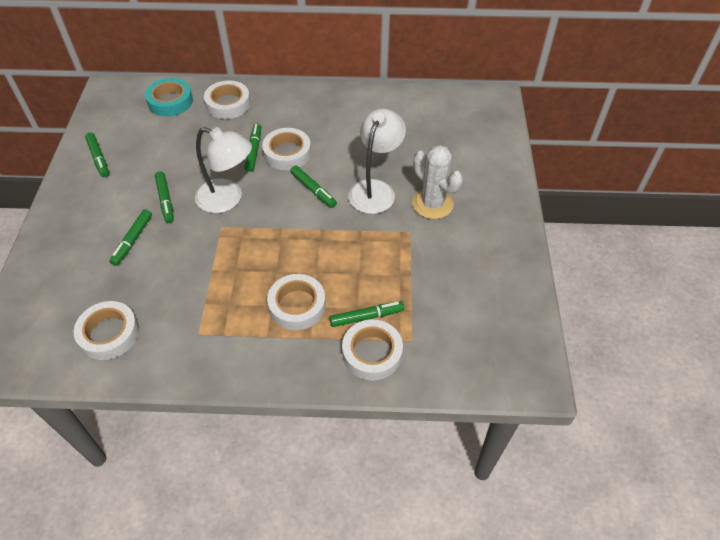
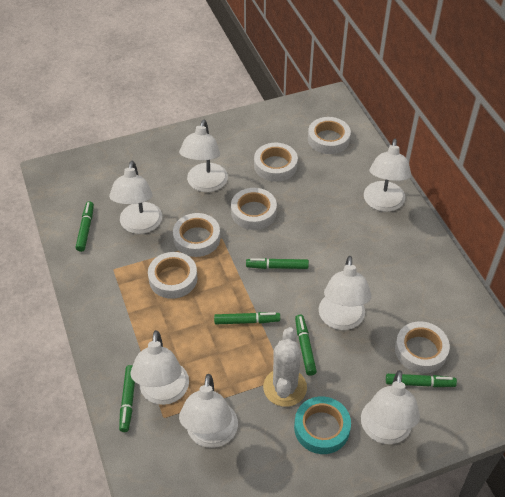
white lamp: [195,127,252,213] [348,109,406,214] = 2 -> [109,161,162,234] [131,330,189,405] [179,120,228,192] [179,374,238,448] [319,256,372,330] [361,370,420,444] [364,139,411,212] = 7
white tape: [74,301,139,360] [204,80,251,119] [262,128,311,170] [267,274,326,330] [342,319,403,380] = 5 -> [148,252,198,299] [173,213,220,257] [231,188,277,230] [254,143,298,182] [308,117,351,154] [395,321,450,373] = 6

